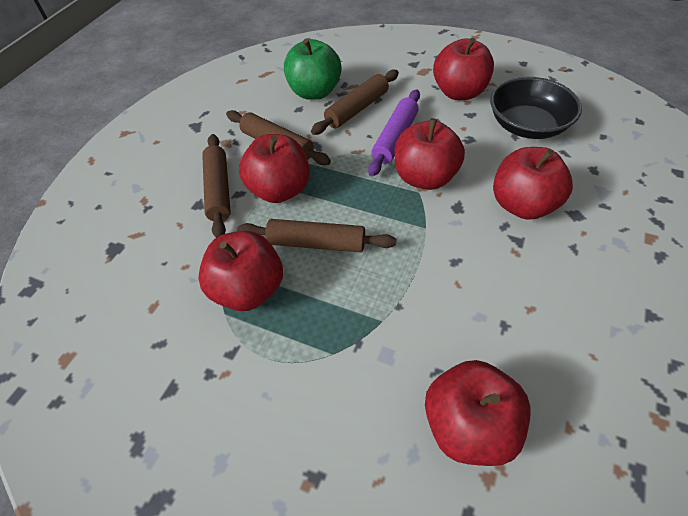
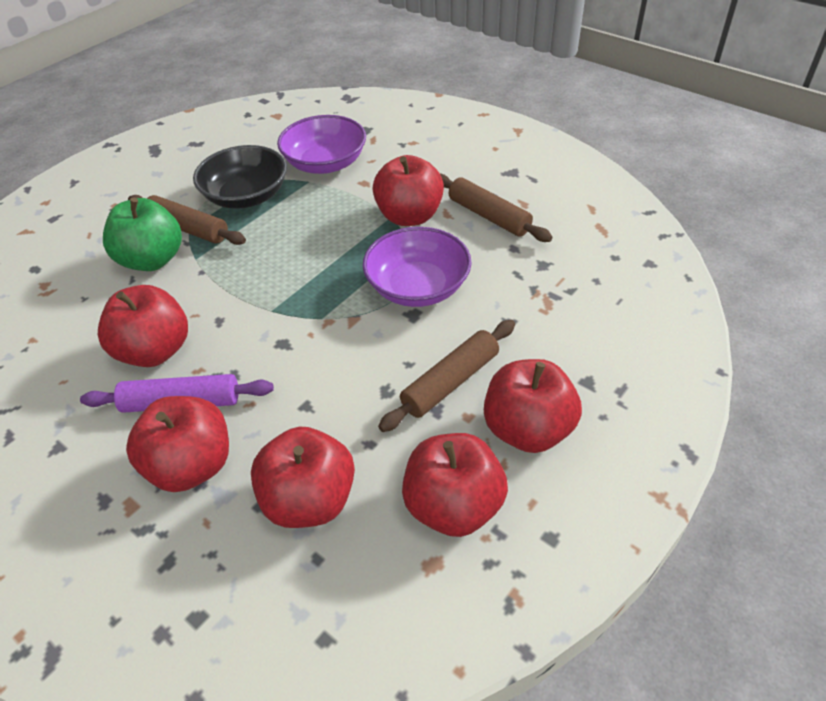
brown rolling pin: [202,134,231,238] [226,110,331,165] [237,219,397,252] [311,70,399,135] = 4 -> [128,195,246,245] [378,320,515,432] [440,174,552,242] = 3
purple bowl: none = 0 -> [277,115,366,174] [363,227,472,307] = 2

